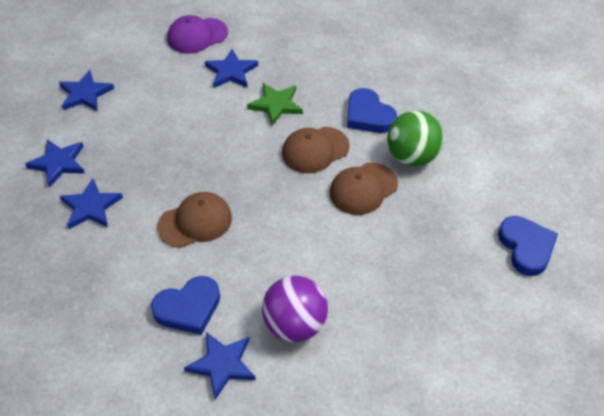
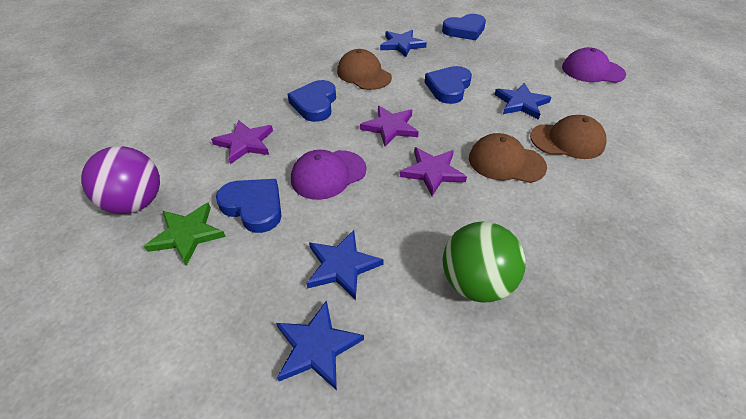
blue heart: [151,276,220,335] [347,88,397,133] [498,216,558,276] = 3 -> [216,179,281,233] [288,80,336,122] [425,66,472,104] [442,14,486,40] = 4
blue star: [25,139,85,187] [59,70,114,111] [60,178,123,229] [184,332,256,399] [205,49,258,88] = 5 -> [276,300,364,390] [306,230,384,300] [380,30,427,57] [494,83,552,120] = 4
purple cap: [167,15,228,54] = 1 -> [291,150,367,200] [562,47,626,83] = 2
purple star: none = 0 -> [211,120,273,164] [360,106,419,146] [400,147,467,196] = 3

